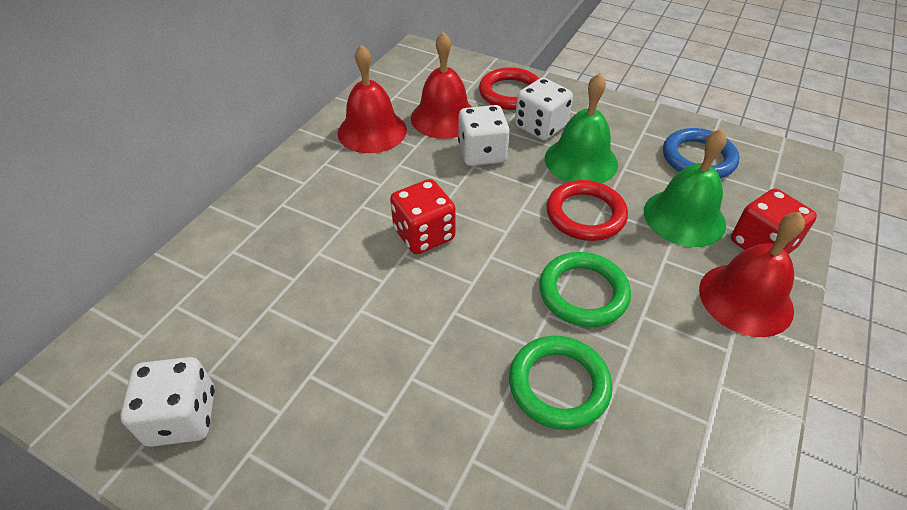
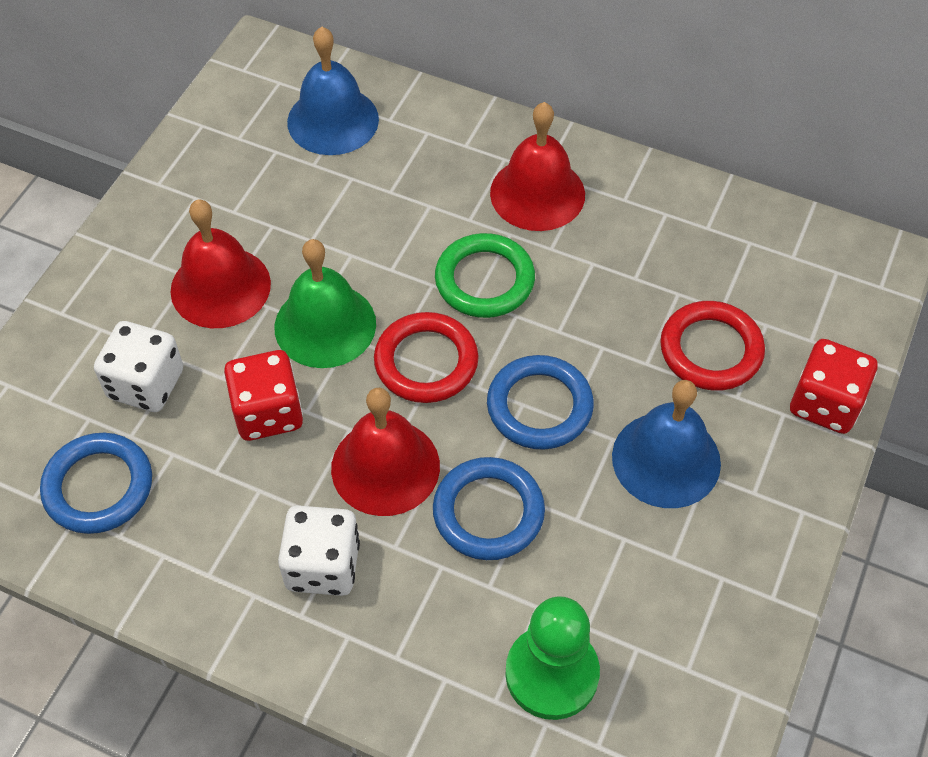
blue bell: none = 0 -> [287,27,379,155] [612,380,721,508] = 2
blue ring: [663,128,739,179] = 1 -> [40,433,152,534] [433,457,545,560] [487,355,594,450] = 3
green bell: [545,73,618,183] [644,129,727,247] = 2 -> [275,239,376,368] = 1
green pawn: none = 0 -> [505,596,600,720] = 1
green ring: [509,336,612,430] [539,252,631,327] = 2 -> [435,233,535,318] = 1
white dice: [120,357,215,447] [458,105,510,166] [515,78,573,140] = 3 -> [94,321,183,412] [278,505,360,596] = 2

